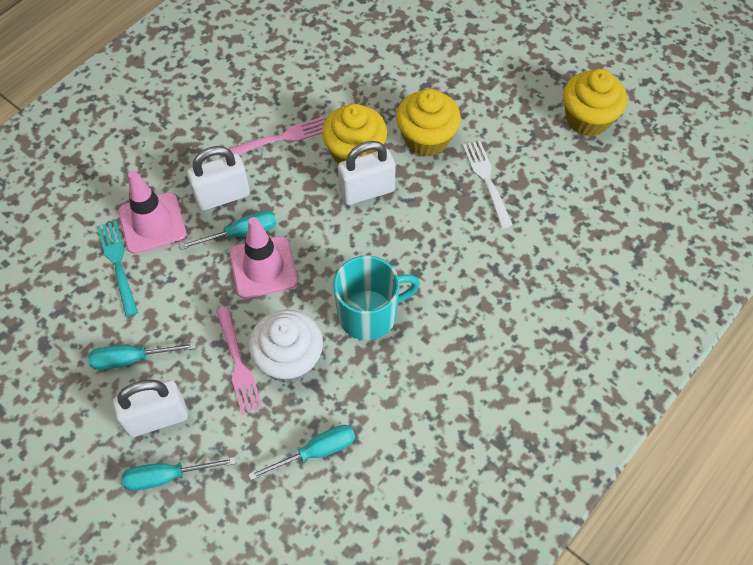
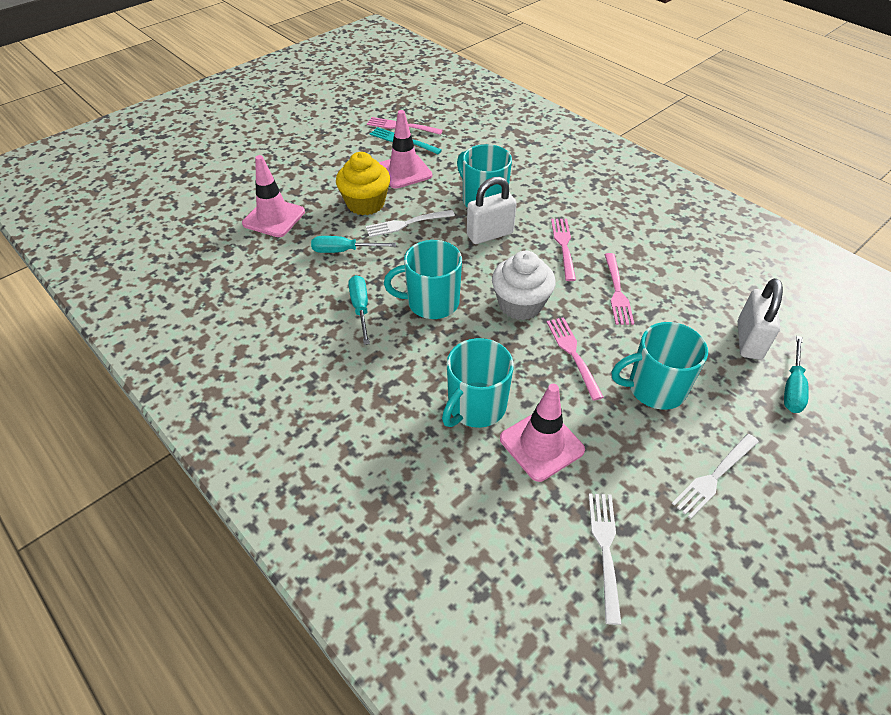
pink fork: [216,306,263,415] [229,117,325,155] = 2 -> [367,117,443,135] [547,317,604,401] [551,219,576,281] [605,253,634,325] = 4
pink traffic cone: [118,171,187,254] [230,217,298,299] = 2 -> [242,155,305,237] [379,110,432,189] [500,384,585,482] = 3
turquoise mug: [334,256,420,340] = 1 -> [384,240,462,319] [442,338,514,428] [457,144,512,207] [612,322,708,410] = 4
turquoise screwdriver: [88,342,196,370] [121,457,236,491] [179,211,276,250] [248,425,355,480] = 4 -> [311,236,396,253] [348,275,370,345] [784,336,809,413] = 3
white fork: [463,141,513,229] = 1 -> [365,210,455,237] [589,494,621,625] [672,434,759,519] = 3
white padlock: [113,380,188,437] [187,146,250,211] [338,141,396,205] = 3 -> [467,177,517,244] [738,278,783,360] = 2
yellow cupcake: [322,104,387,164] [396,89,461,156] [563,69,627,136] = 3 -> [336,152,390,215] = 1

